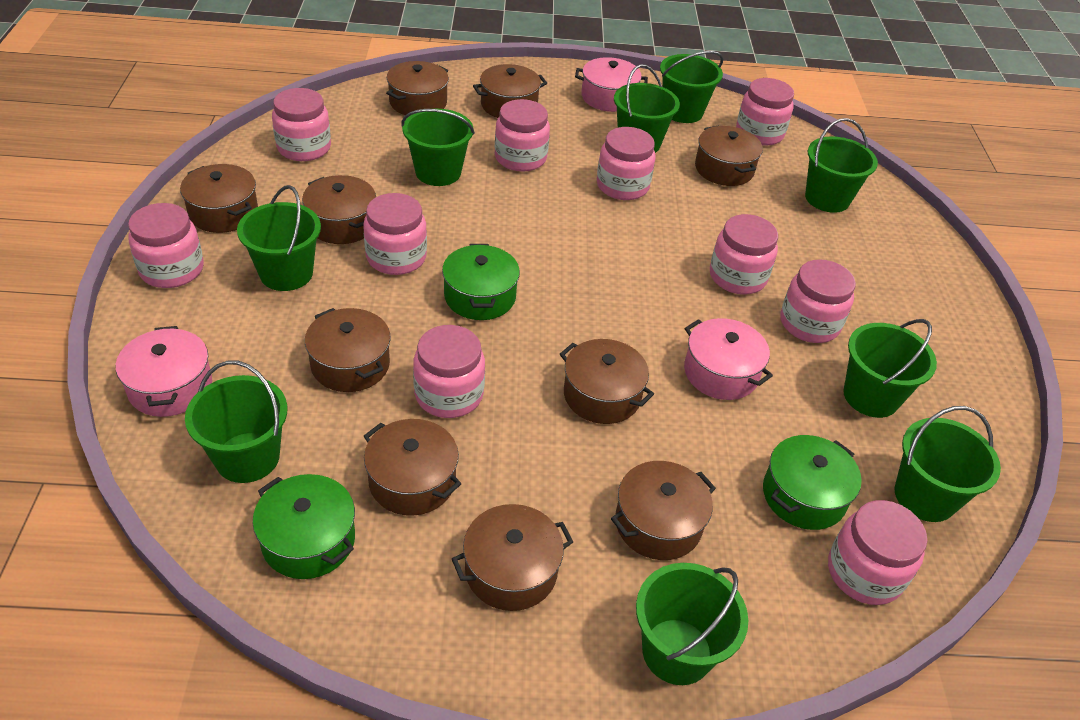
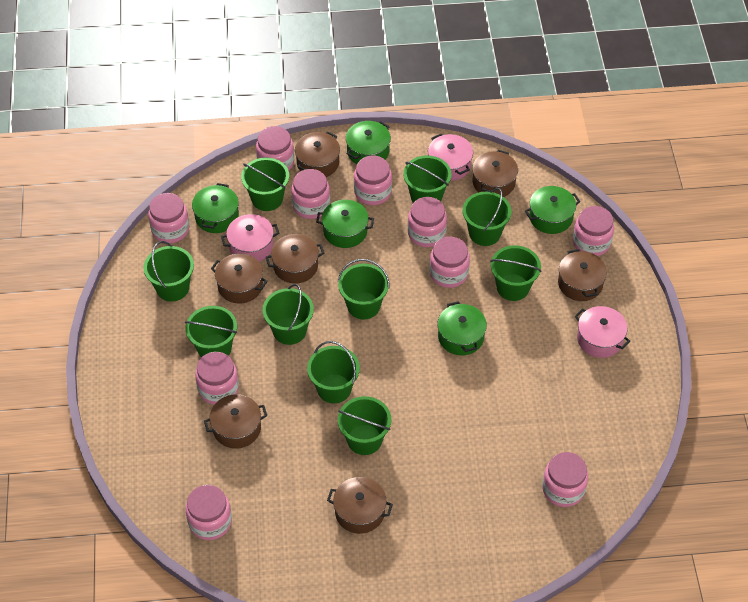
brown pot: [180,164,258,233] [302,175,376,244] [305,308,391,392] [364,419,461,516] [386,61,449,115] [452,504,573,611] [473,64,547,118] [560,339,654,424] [611,461,716,560] [695,126,763,186] = 10 -> [204,394,267,449] [211,253,268,303] [266,234,324,284] [295,132,340,177] [327,477,393,534] [472,150,518,197] [558,249,607,301] = 7
green bucket: [185,361,287,483] [237,185,321,291] [401,109,475,186] [614,64,680,153] [636,563,748,685] [660,51,723,123] [805,118,878,213] [843,319,937,418] [895,406,1001,522] = 9 -> [144,241,194,302] [185,306,237,358] [241,157,289,211] [262,284,314,345] [307,341,360,403] [338,259,390,320] [338,396,391,455] [403,155,452,203] [463,188,512,246] [490,245,541,301] = 10
green pot: [253,474,355,579] [442,244,520,320] [763,435,862,530] = 3 -> [192,183,239,233] [316,200,374,248] [346,121,391,164] [437,301,487,355] [525,186,580,234] = 5

